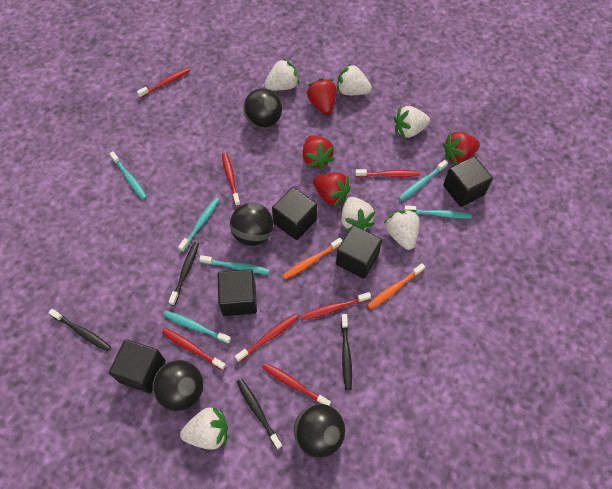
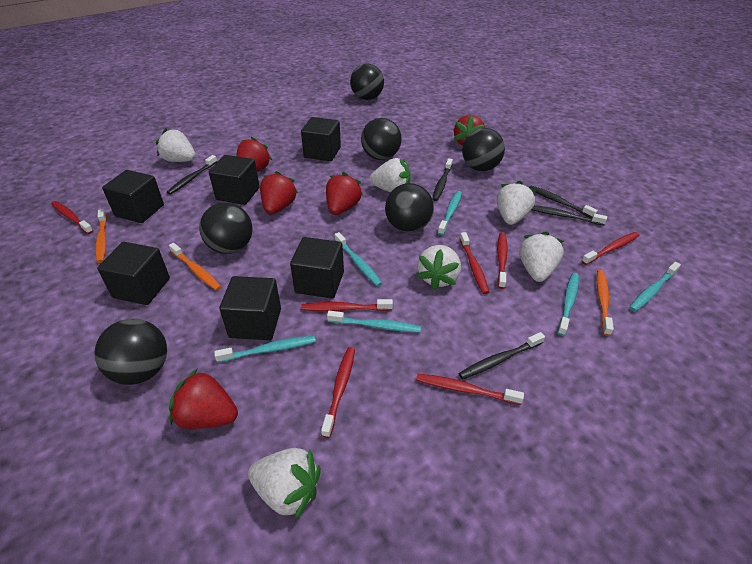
black ball: [153,360,203,411] [230,203,273,246] [243,88,282,128] [294,404,345,458] = 4 -> [94,318,167,385] [199,203,253,254] [350,64,384,100] [361,118,402,160] [385,183,434,232] [462,128,505,171] = 6
black cube: [109,339,166,393] [218,269,257,316] [272,187,317,240] [336,225,382,279] [443,156,493,207] = 5 -> [97,242,170,305] [102,170,164,223] [209,155,260,205] [219,276,281,340] [290,237,344,298] [301,117,341,161] = 6
black toothbrush: [48,309,111,351] [169,242,199,306] [237,379,282,449] [341,314,352,390] = 4 -> [167,155,217,195] [432,158,453,201] [458,332,545,380] [529,185,598,218] [532,205,607,225] = 5
orange toothbrush: [283,238,343,279] [367,263,425,309] = 2 -> [96,209,107,263] [169,243,221,291] [597,270,614,336] = 3
red strawberry: [303,135,334,170] [307,78,337,115] [313,172,351,207] [443,132,480,164] = 4 -> [169,369,238,429] [236,137,272,172] [260,171,298,215] [326,172,363,215] [454,115,485,146] = 5

